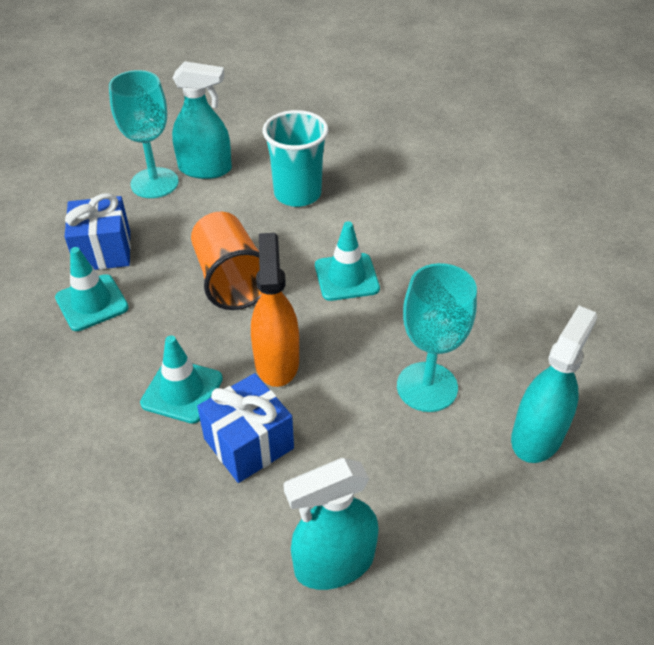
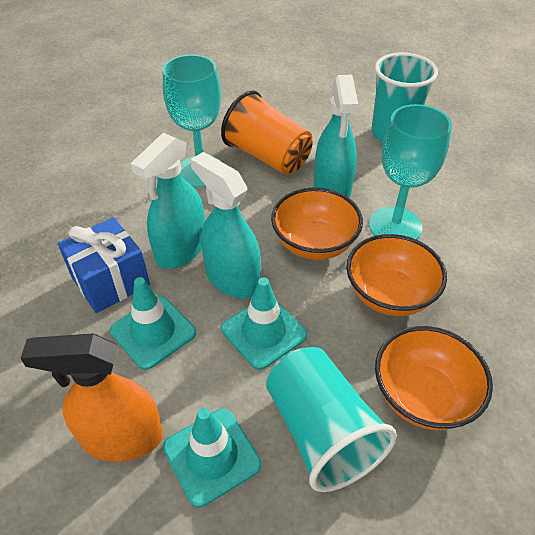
blue gift: [64,193,131,270] [197,373,294,483] = 2 -> [58,217,150,313] = 1
orange bowl: none = 0 -> [271,188,363,260] [346,234,447,316] [375,326,493,430] = 3
turquoise cup: [263,110,329,207] = 1 -> [266,347,397,492] [371,53,438,142] = 2

